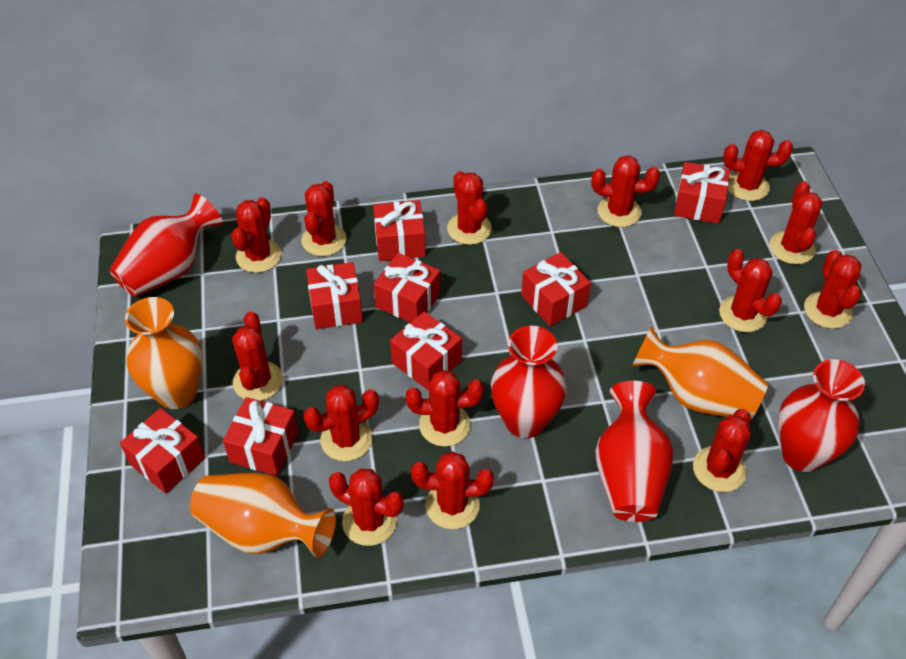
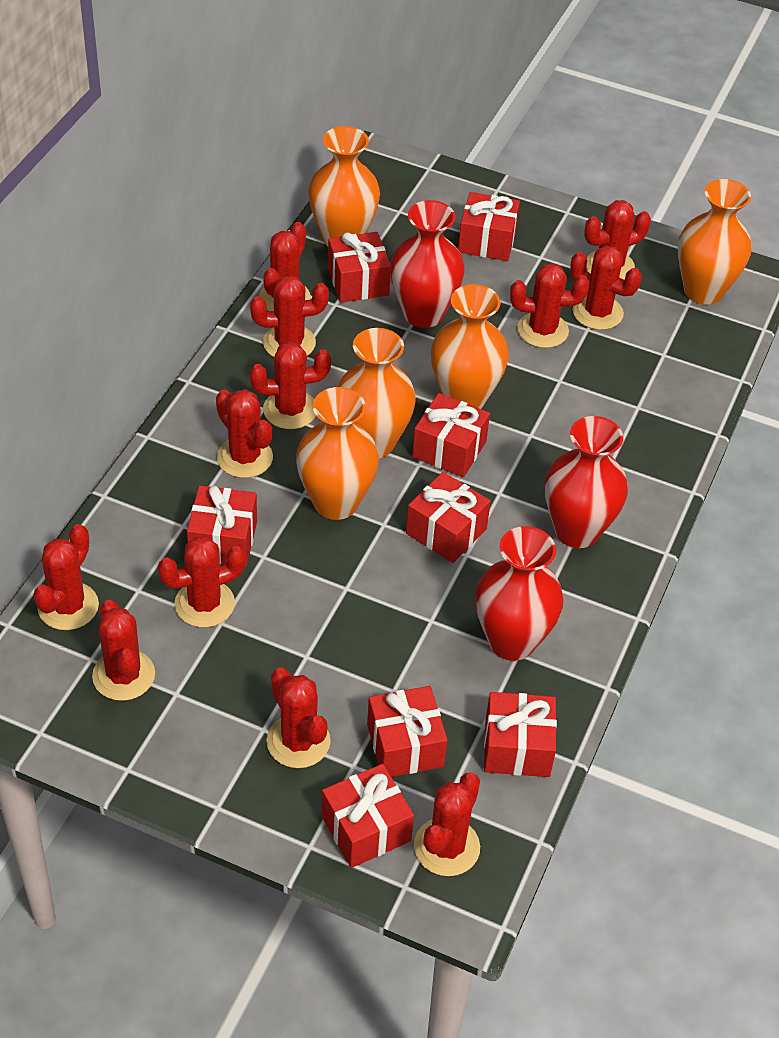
orange vase: [125,297,203,409] [190,473,336,558] [632,326,769,420] = 3 -> [296,387,379,520] [308,126,380,246] [338,328,416,458] [431,284,509,409] [678,179,752,305] = 5
red cactus: [232,197,281,273] [232,311,283,401] [301,181,347,256] [303,385,379,461] [329,468,404,546] [406,370,484,447] [411,451,494,529] [447,171,492,245] [591,155,660,227] [693,409,750,492] [719,249,782,332] [723,130,793,201] [770,181,823,264] [804,250,861,329] = 14 -> [33,524,99,630] [92,600,155,701] [158,536,246,627] [216,389,273,478] [250,275,329,357] [250,342,331,429] [259,222,311,311] [266,667,331,768] [414,772,480,876] [510,263,589,348] [570,246,642,330] [584,200,651,280] = 12
red vase: [109,193,223,297] [491,326,567,438] [595,381,673,522] [778,359,865,472] = 4 -> [390,200,465,328] [475,526,564,661] [545,416,628,548] = 3

